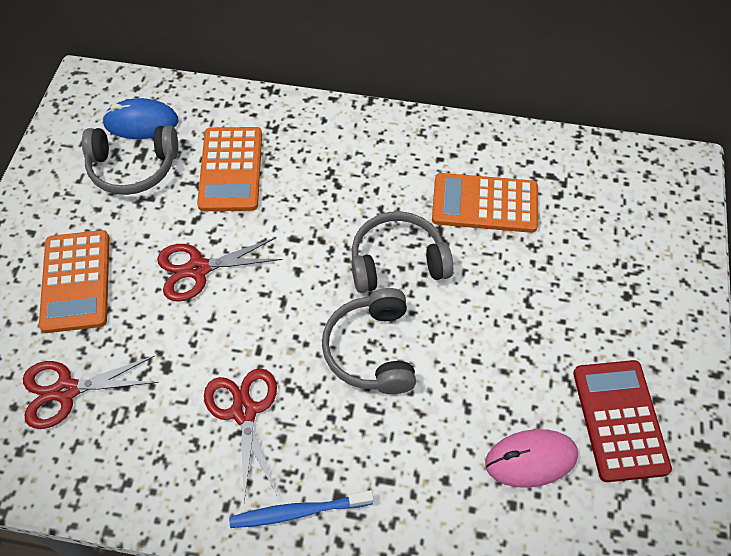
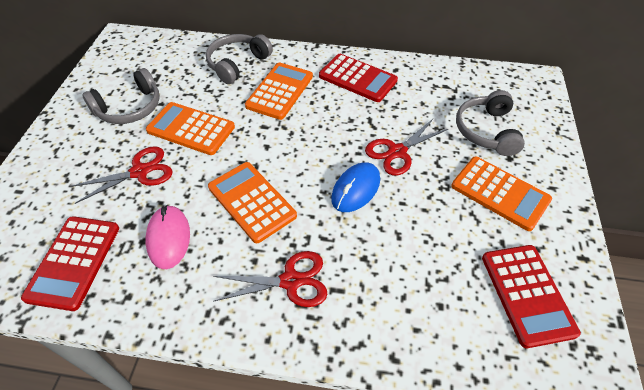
blue toothbrush: [229,490,374,528] = 1 -> none = 0
orange calculator: [39,230,110,333] [197,127,262,211] [432,173,538,233] = 3 -> [146,102,235,155] [208,162,297,243] [245,62,313,120] [451,156,552,231] = 4
red calculator: [573,360,672,482] = 1 -> [21,216,119,311] [319,54,398,102] [482,245,581,348] = 3

